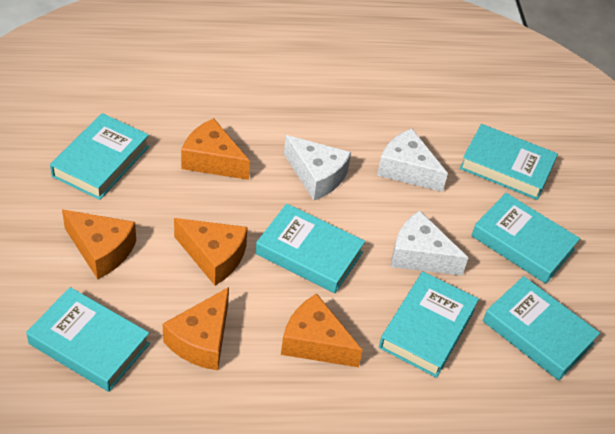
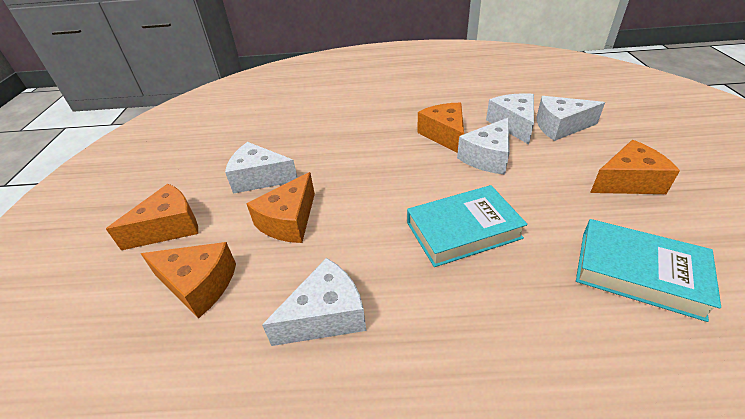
turquoise book: [26,287,150,392] [50,113,149,200] [255,204,365,293] [379,272,479,378] [460,124,558,200] [471,193,580,284] [483,276,600,380] = 7 -> [407,185,528,267] [576,219,721,322] = 2
white cheese: [284,135,351,200] [377,129,448,192] [390,211,468,276] = 3 -> [225,142,298,194] [262,258,366,346] [457,118,510,175] [486,93,534,145] [537,96,605,141] = 5

